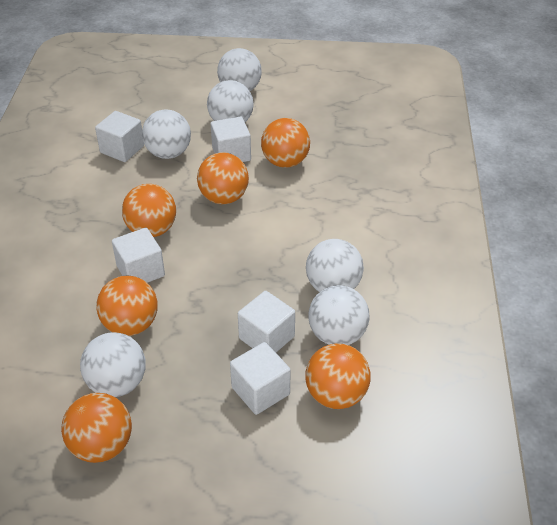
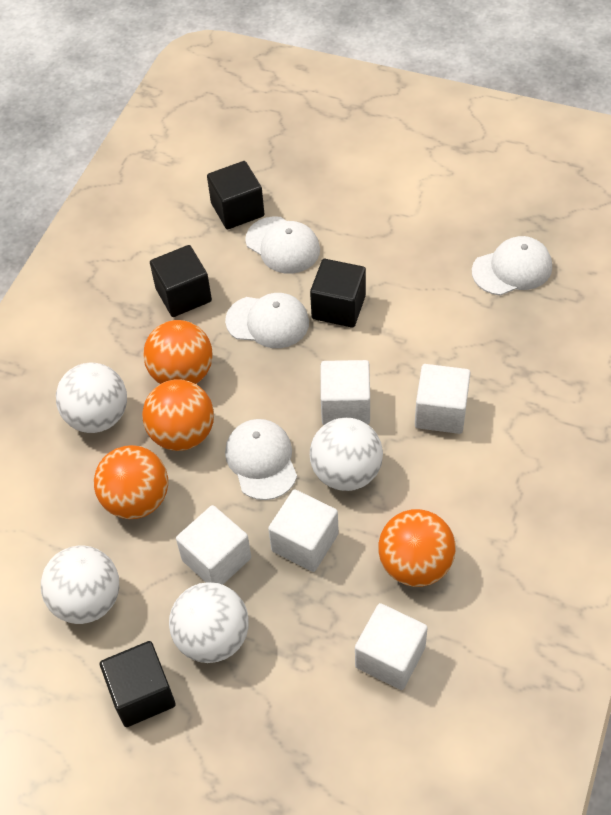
black cube: none = 0 -> [100,641,176,727] [150,245,212,317] [207,161,264,230] [310,259,366,328] = 4
orange ball: [61,393,132,463] [96,276,158,336] [122,184,176,237] [197,152,249,204] [261,118,310,168] [305,343,371,409] = 6 -> [94,445,168,519] [142,379,214,451] [143,320,213,384] [378,509,456,587] = 4
white ball: [80,332,146,397] [142,110,191,159] [207,80,254,122] [217,48,262,91] [306,239,364,292] [308,285,369,345] = 6 -> [41,546,119,624] [56,363,127,433] [169,582,249,663] [310,418,383,491] = 4
white cap: none = 0 -> [225,293,309,348] [225,419,297,500] [245,216,320,274] [472,236,552,296] = 4

